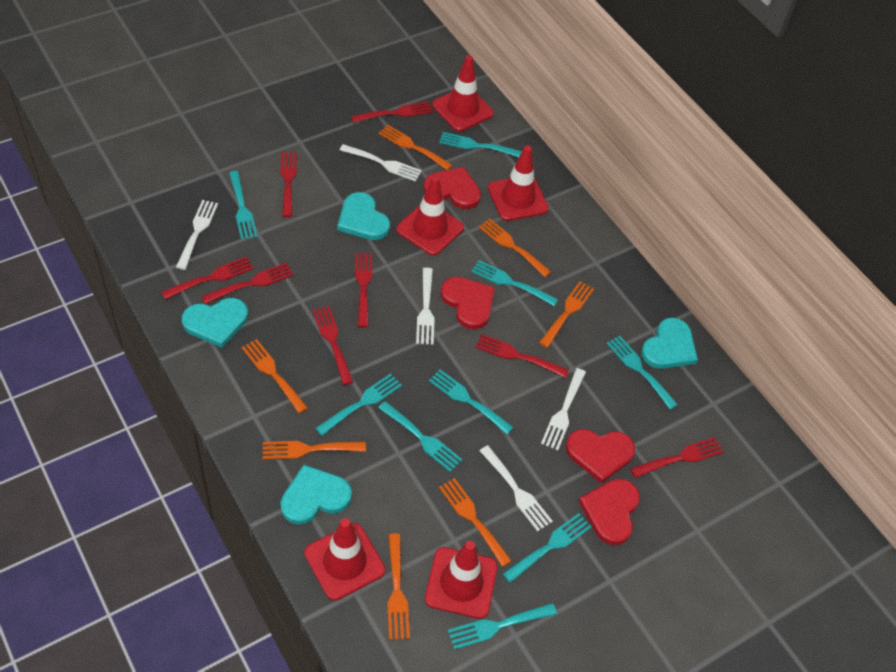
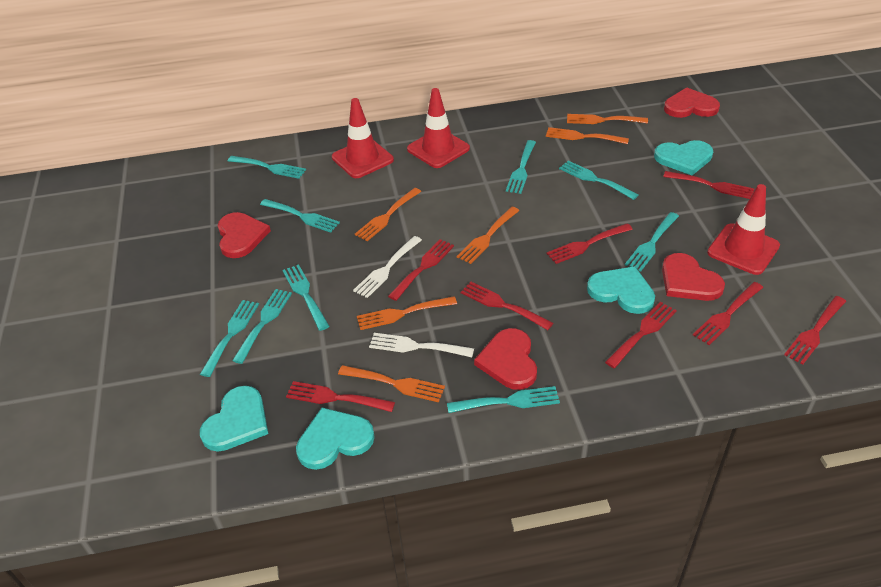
orange fork: [242,339,308,413] [263,441,366,459] [378,125,453,170] [387,533,410,640] [439,478,512,567] [479,219,551,277] [539,281,594,348] = 7 -> [338,365,445,402] [355,188,422,241] [357,296,457,330] [457,207,520,264] [546,127,629,144] [567,114,648,124] = 6
red traffic cone: [304,518,386,601] [396,176,464,256] [425,541,498,619] [432,55,494,131] [488,146,549,221] = 5 -> [332,98,394,178] [407,88,470,168] [707,184,780,275] = 3
white fork: [176,200,218,270] [340,144,422,182] [416,268,435,345] [480,445,553,532] [541,368,586,450] = 5 -> [353,236,422,298] [369,333,474,357] = 2

